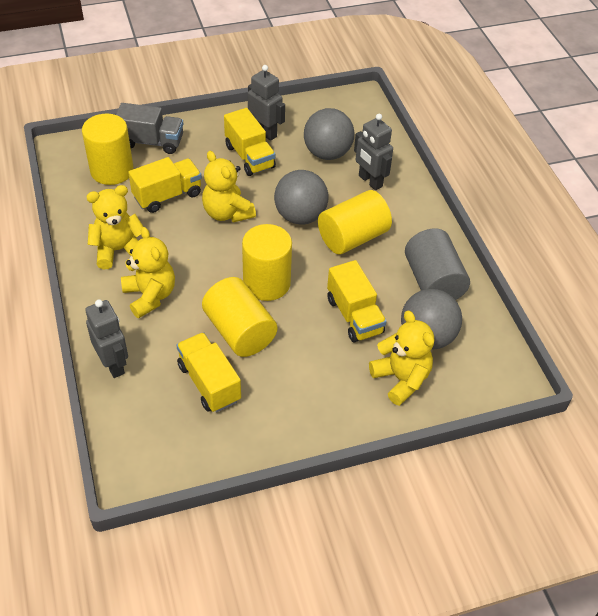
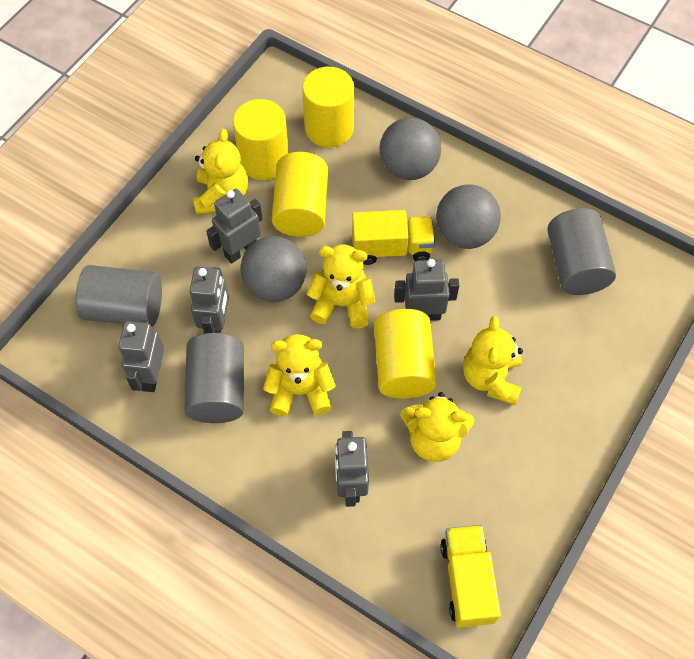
grey cylinder: [405,228,470,300] = 1 -> [76,265,162,327] [184,333,244,423] [547,208,616,295] = 3
grey robot: [85,299,128,378] [248,65,285,141] [354,114,393,190] = 3 -> [118,319,164,392] [190,267,229,334] [206,189,263,264] [335,431,369,507] [394,259,459,321] = 5
grey truck: [116,103,183,154] = 1 -> none = 0
yellow teddy bear: [86,185,143,269] [121,227,175,318] [202,151,256,223] [369,310,434,406] = 4 -> [193,129,248,215] [263,334,336,416] [307,245,375,328] [401,392,475,462] [463,316,523,405] = 5
yellow truck: [128,157,202,213] [176,332,241,412] [224,108,276,176] [327,260,387,343] = 4 -> [352,210,435,265] [440,525,501,627] = 2

